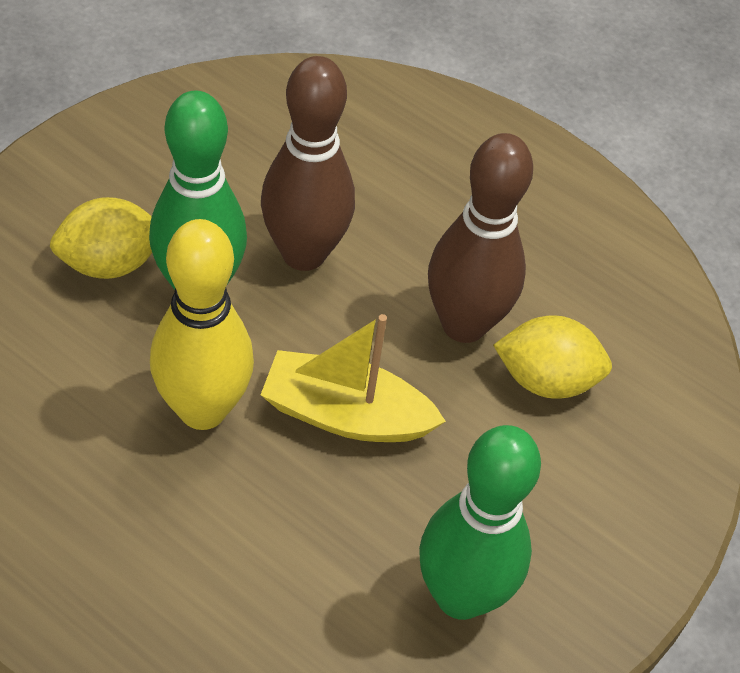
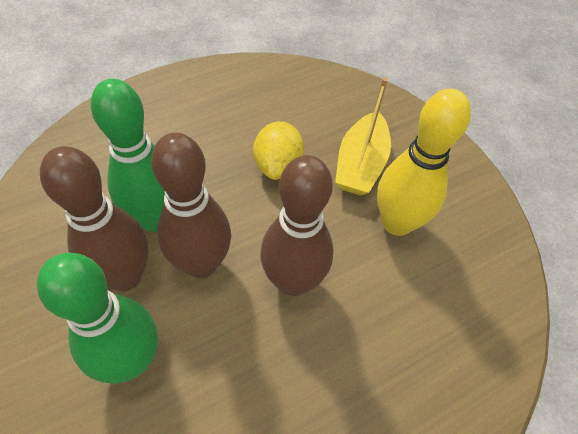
brown bowling pin: [261,56,355,271] [428,133,533,343] = 2 -> [40,146,148,291] [151,132,231,278] [260,155,333,296] = 3
yellow lemon: [50,197,152,279] [493,315,612,399] = 2 -> [253,121,304,180] = 1

